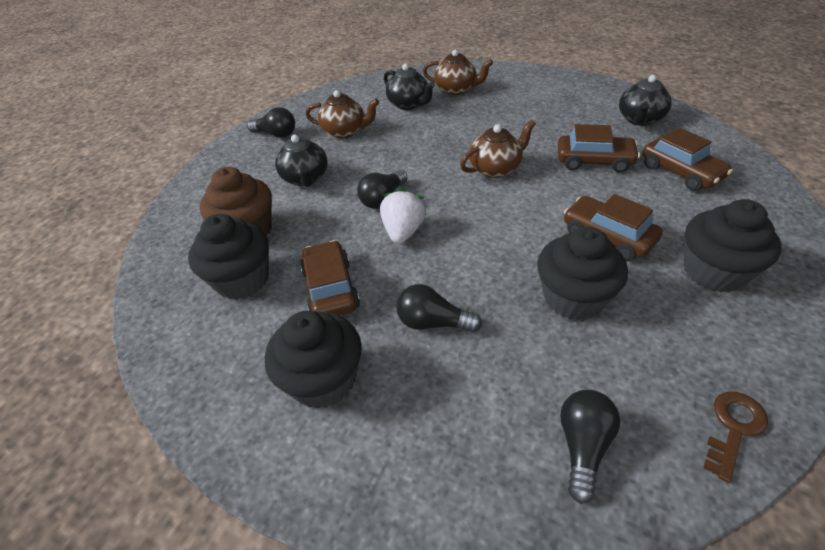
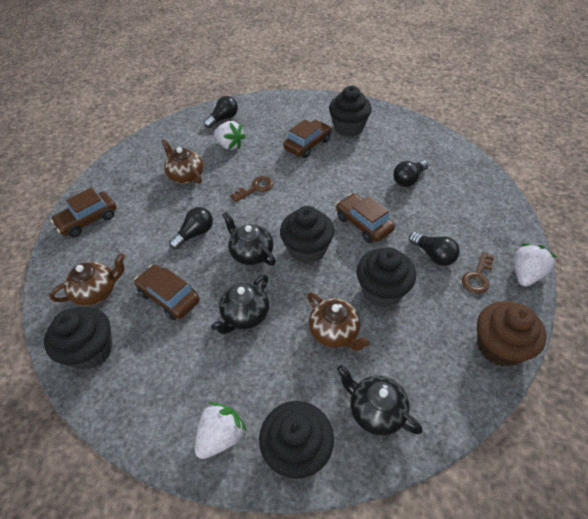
black cupcake: [188,214,269,300] [265,311,362,409] [537,227,628,321] [684,199,782,293] = 4 -> [44,306,113,370] [259,401,334,479] [280,206,334,264] [329,86,372,137] [356,247,416,307] = 5
brown key: [703,392,768,483] = 1 -> [230,176,274,202] [462,251,495,294] = 2
white strawberry: [380,188,426,244] = 1 -> [195,402,247,459] [214,121,246,150] [514,243,557,286] = 3

